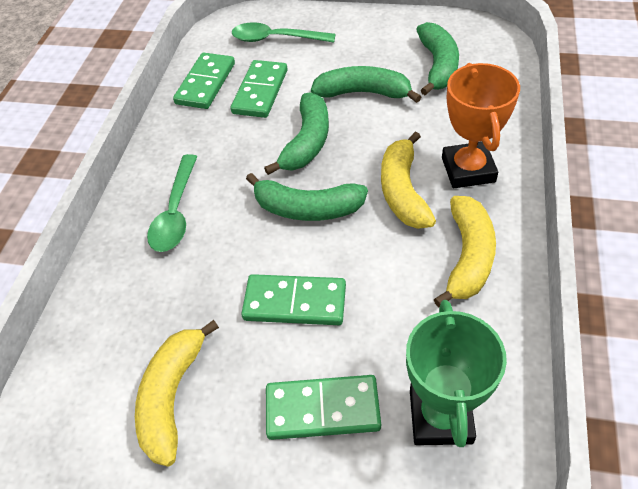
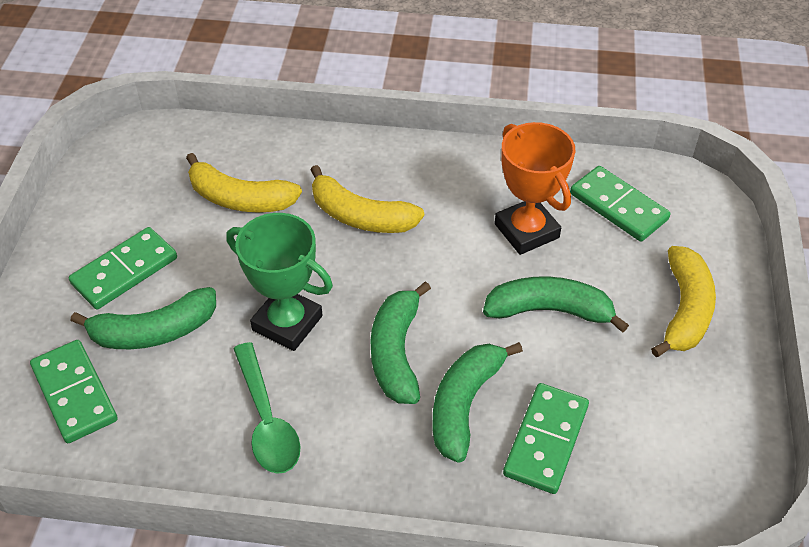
green spoon: [147,154,197,252] [232,22,336,43] = 2 -> [233,342,301,474] = 1

